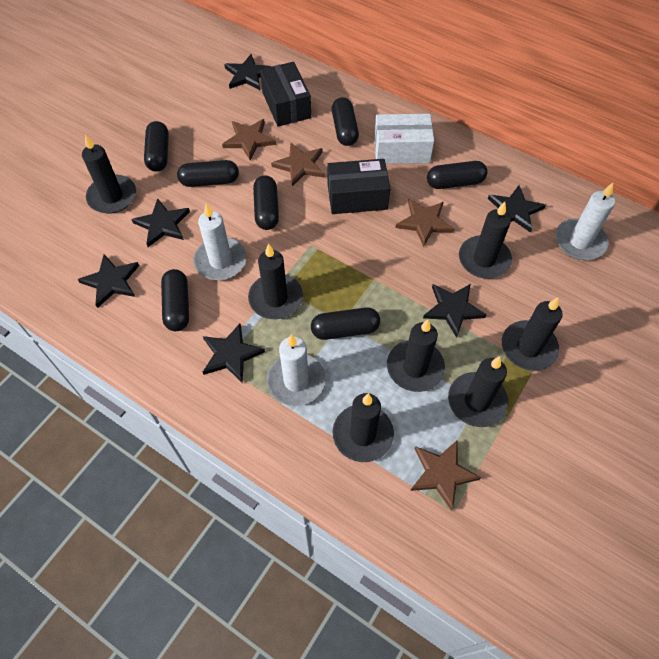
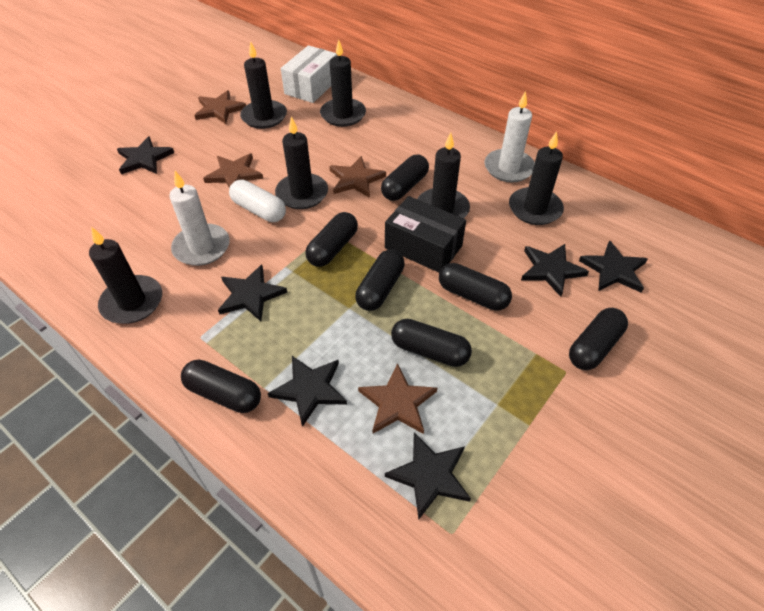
black box: [260,62,311,127] [328,159,390,214] = 2 -> [385,196,466,273] = 1
black candle: [82,135,136,214] [248,243,303,319] [333,393,394,462] [387,319,445,392] [448,357,508,427] [459,202,512,278] [502,297,563,371] = 7 -> [89,227,162,324] [240,41,287,129] [275,116,328,209] [320,40,366,127] [417,132,470,218] [509,131,564,225] = 6
white candle: [193,203,246,280] [267,334,325,406] [556,183,615,260] = 3 -> [169,171,230,266] [485,91,535,182] = 2
white capsule: none = 0 -> [229,180,286,222] = 1

